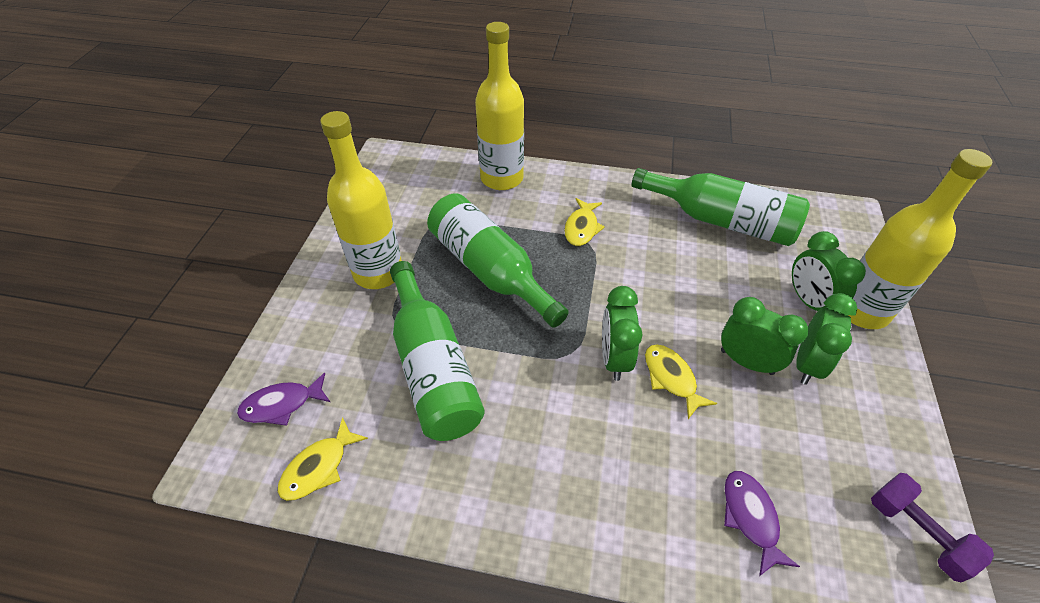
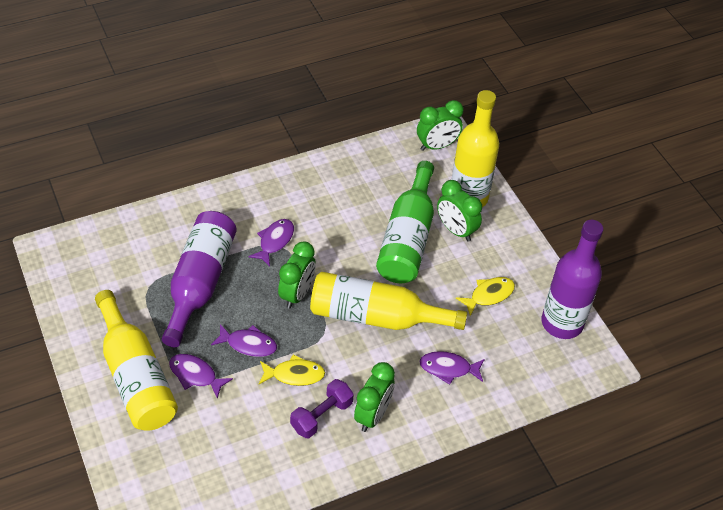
green bottle: [390,261,485,441] [427,193,569,328] [632,168,810,246] = 3 -> [376,161,434,283] = 1
purple bottle: none = 0 -> [161,211,237,347] [541,220,603,339] = 2
purple fish: [237,373,330,426] [724,471,800,576] = 2 -> [169,354,233,399] [211,324,277,357] [248,219,294,266] [419,351,485,385] = 4
yellow fish: [278,417,368,501] [564,198,605,246] [645,345,717,419] = 3 -> [259,354,325,386] [456,277,515,316] = 2

